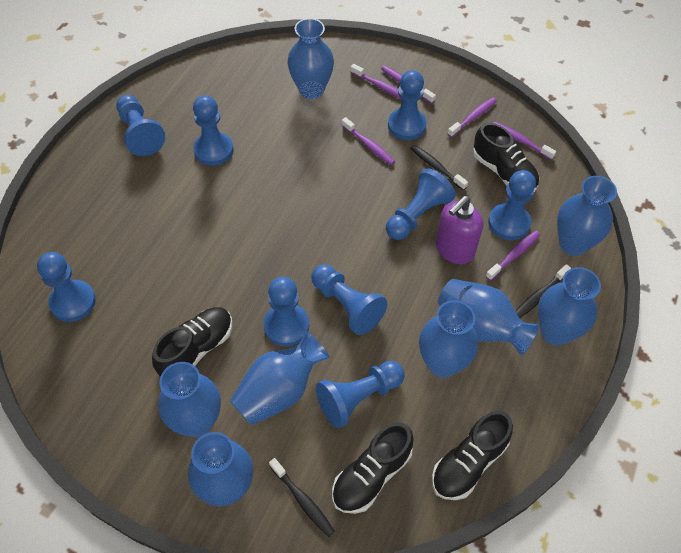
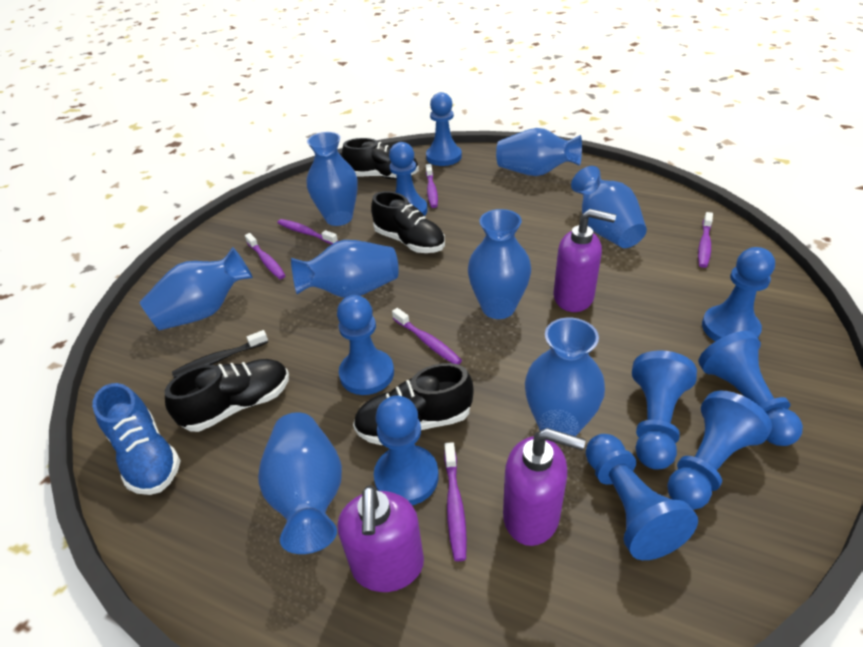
black toothbrush: [269,458,335,537] [410,145,468,190] [515,264,571,318] = 3 -> [172,330,268,378] = 1
blue shoe: none = 0 -> [92,383,181,495] = 1
purple soap dispenser: [436,196,483,264] = 1 -> [338,485,424,592] [503,428,586,546] [554,209,616,312] = 3

